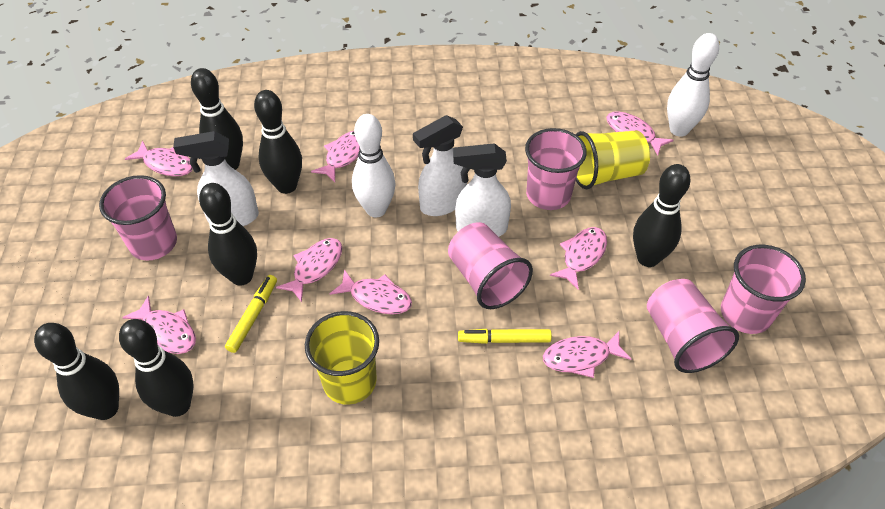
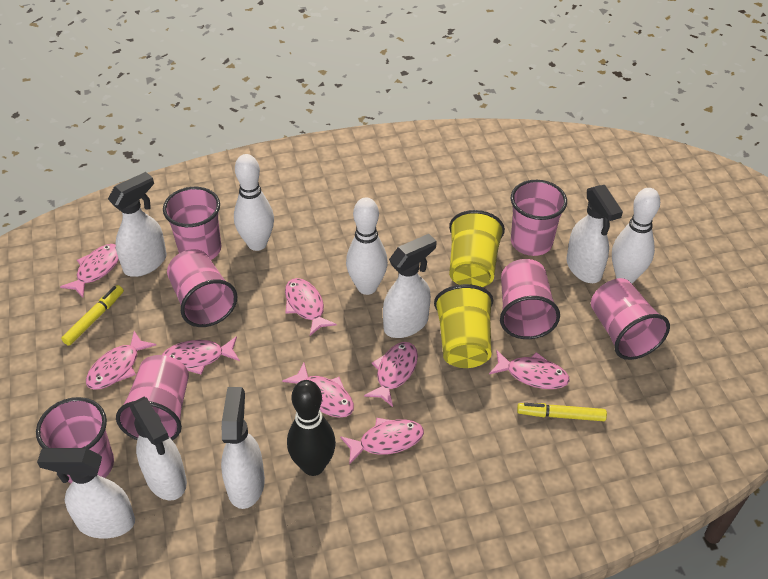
black bowling pin: [34,323,119,420] [119,319,194,417] [191,68,243,170] [199,183,257,286] [254,90,302,194] [633,164,690,267] = 6 -> [287,380,336,476] = 1
pink cup: [99,175,177,260] [448,222,533,309] [525,128,587,210] [647,279,739,373] [721,245,806,334] = 5 -> [36,397,114,484] [116,355,189,440] [163,187,221,260] [167,249,237,327] [500,259,560,339] [511,180,567,256] [591,278,670,360] = 7
white bowling pin: [352,114,396,218] [667,33,719,137] = 2 -> [234,154,274,251] [346,198,388,295] [612,188,660,283] = 3
white spray bottle: [173,131,259,226] [413,115,467,216] [453,143,511,237] = 3 -> [37,448,135,538] [108,172,167,277] [130,397,187,500] [221,387,265,509] [383,234,437,338] [566,185,623,283] = 6

